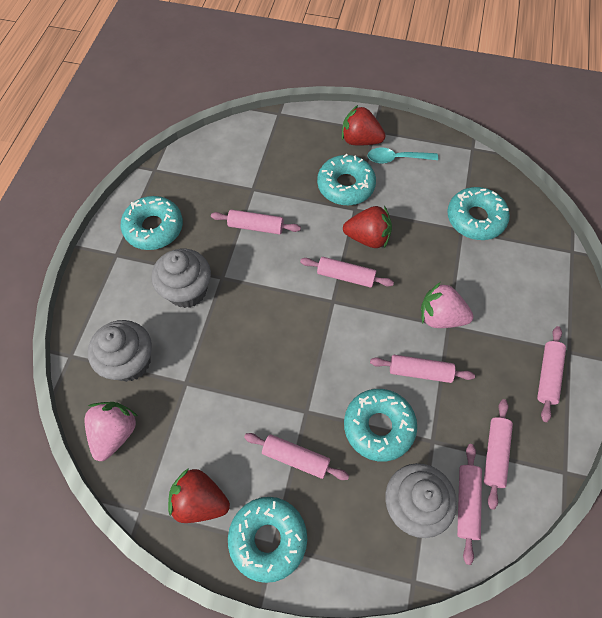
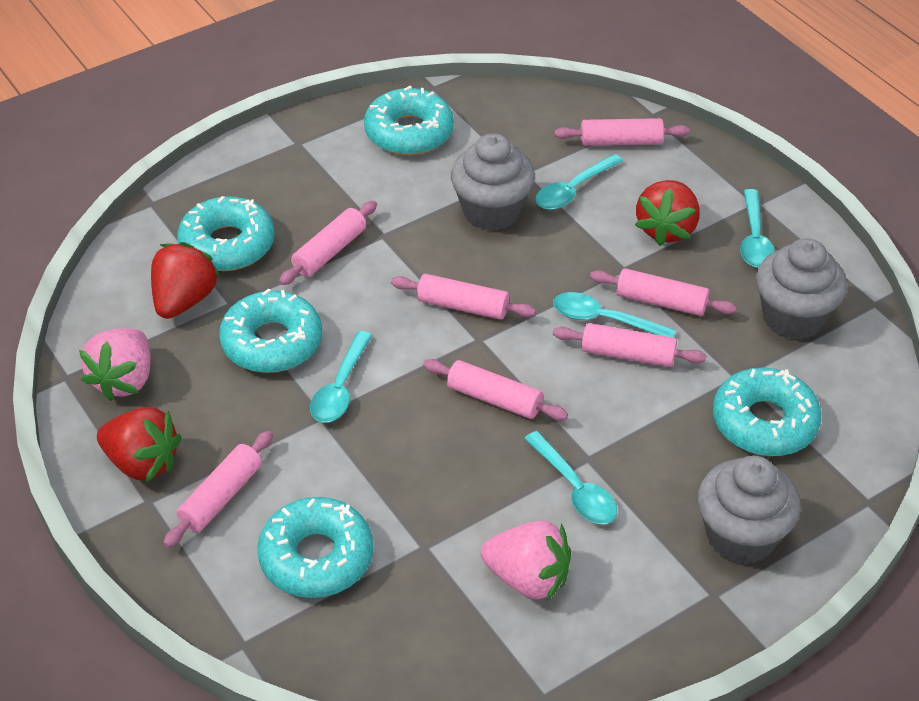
turquoise spoon: [368,147,438,164] = 1 -> [310,331,373,423] [524,431,617,524] [535,154,623,210] [553,292,676,337] [740,189,775,268] = 5

